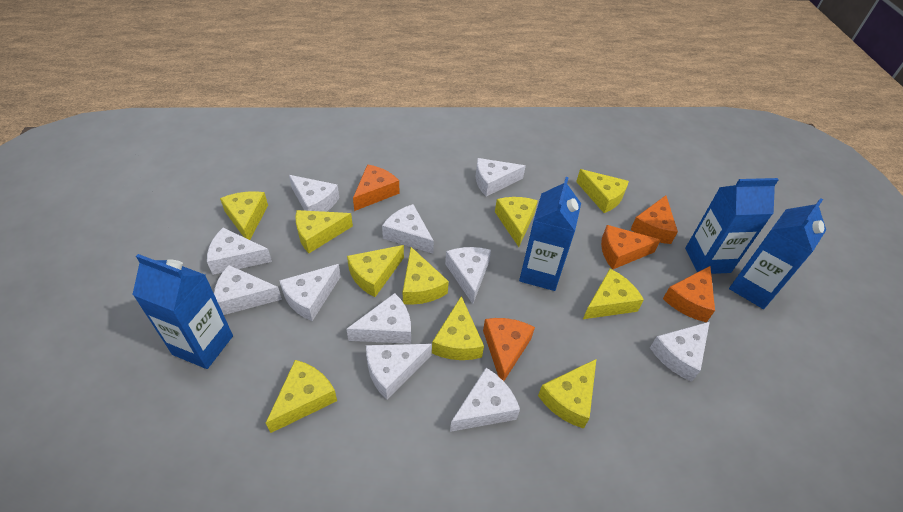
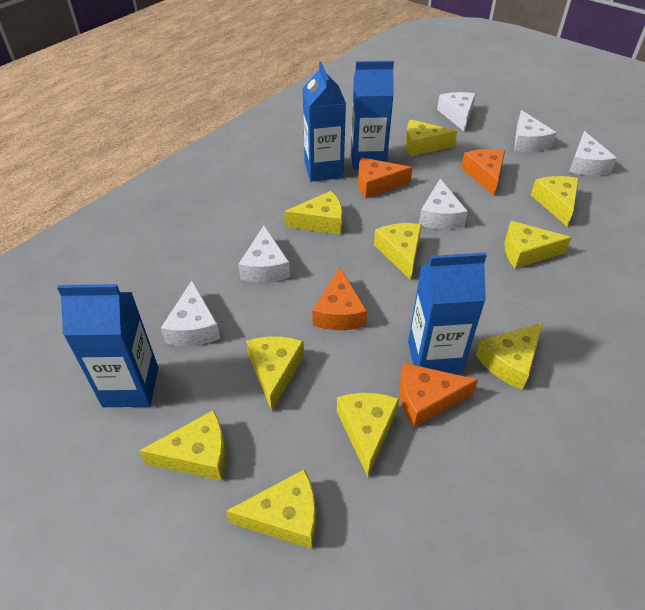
orange cheese: [353,164,400,211] [483,318,535,381] [601,225,661,270] [630,195,678,244] [663,266,715,322] = 5 -> [312,267,367,330] [358,157,413,198] [399,363,478,427] [461,149,505,196] = 4
white cheese: [207,228,272,275] [214,265,282,315] [279,264,341,321] [289,175,339,212] [346,293,411,344] [366,344,432,399] [382,204,434,254] [445,247,491,304] [450,368,520,432] [476,158,526,196] [650,322,710,382] = 11 -> [161,281,220,346] [238,226,290,282] [419,179,468,229] [437,92,476,132] [514,110,557,152] [569,131,617,175] = 6

